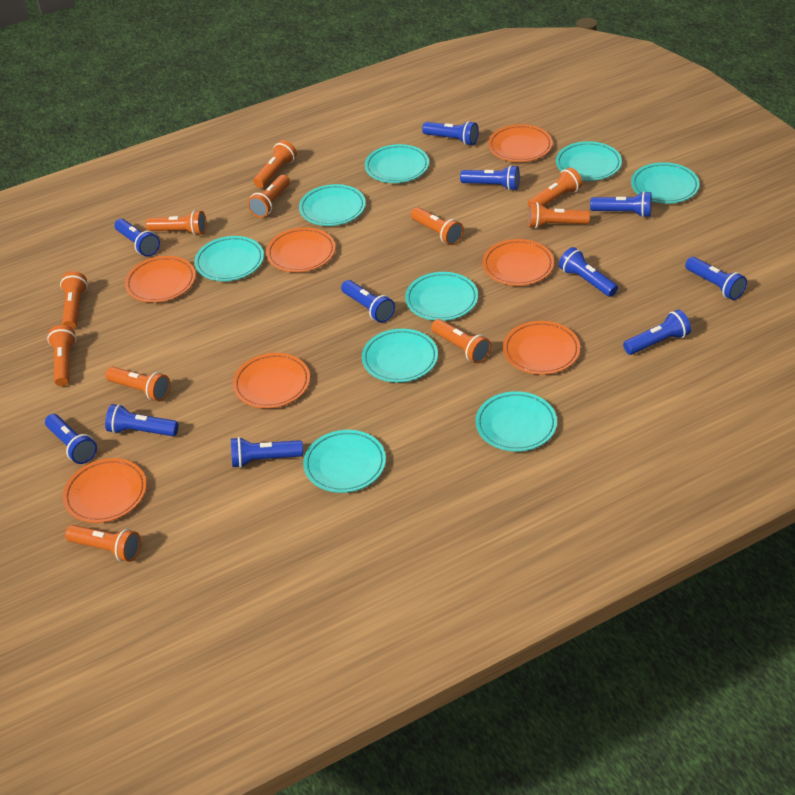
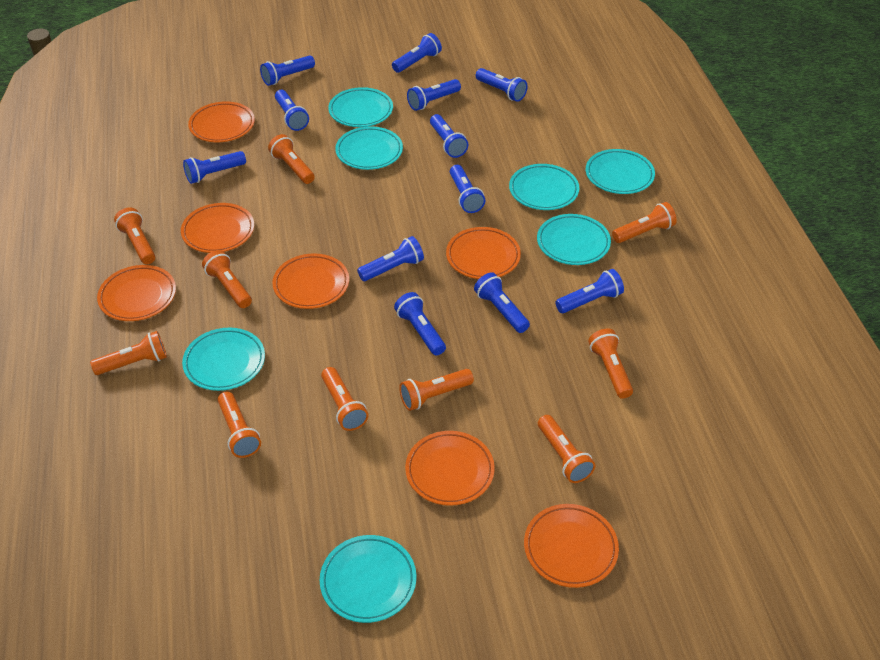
blue flashlight: [45,414,97,464] [105,404,178,436] [115,219,160,257] [231,437,303,468] [341,280,395,323] [422,121,479,145] [460,165,520,190] [559,247,618,297] [590,191,652,217] [623,310,691,355] [685,257,747,300] = 11 -> [183,151,246,184] [260,55,315,86] [275,90,309,131] [357,236,424,281] [392,33,442,73] [394,292,446,356] [407,79,461,111] [430,114,469,158] [450,165,486,213] [474,272,530,333] [476,68,528,102] [555,269,624,313] = 12
orange flashlight: [47,325,76,386] [60,271,88,329] [65,525,141,562] [105,367,170,401] [145,210,207,236] [247,175,290,218] [254,140,297,188] [411,207,464,245] [431,319,491,363] [528,167,582,207] [528,202,590,229] = 11 -> [90,331,167,375] [114,208,155,264] [202,250,252,308] [218,391,261,458] [268,134,315,184] [321,367,368,431] [399,369,474,411] [538,415,595,483] [588,328,633,399] [612,202,677,243] = 10
turquoise plate: [194,236,264,281] [299,184,366,226] [303,430,386,493] [362,329,438,383] [365,144,429,183] [405,272,478,321] [476,391,557,452] [556,141,622,181] [631,162,700,204] = 9 -> [182,328,265,391] [320,535,416,623] [328,87,393,127] [335,126,403,170] [509,164,579,210] [537,214,611,265] [586,149,655,194] = 7

